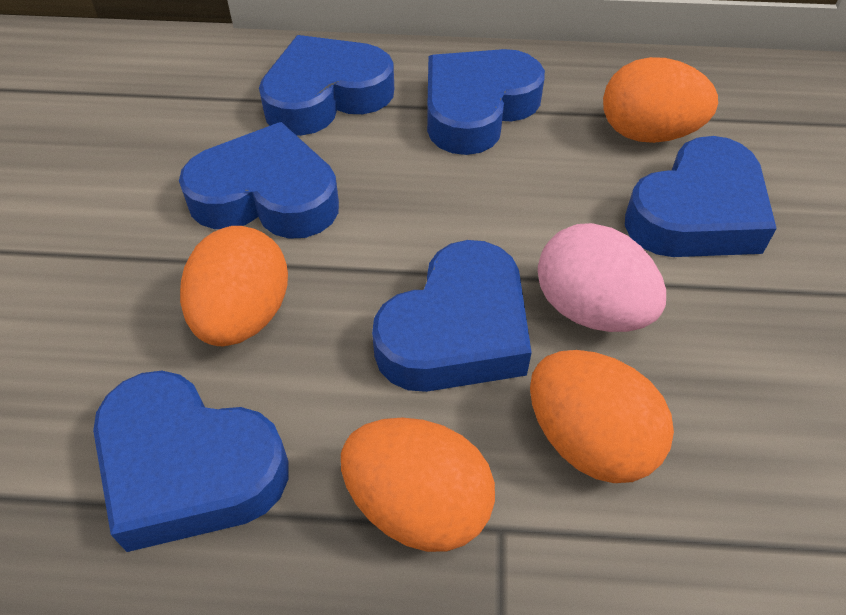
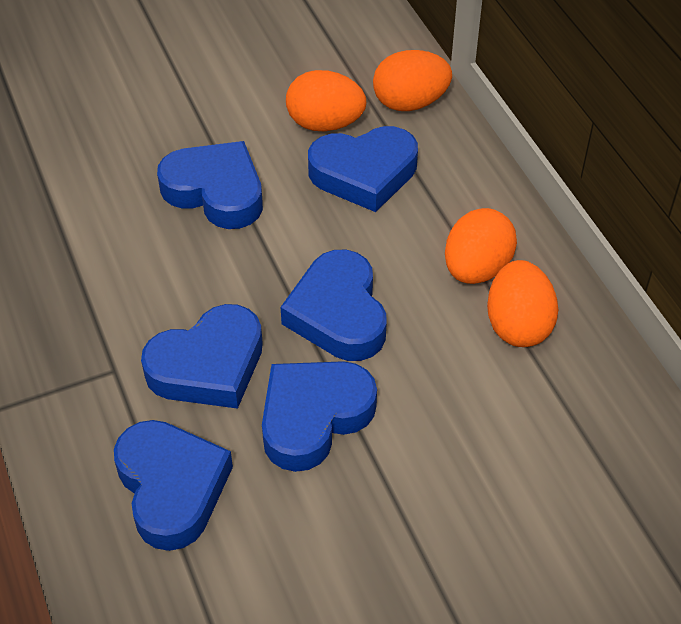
pink egg: [538,223,666,332] = 1 -> none = 0

